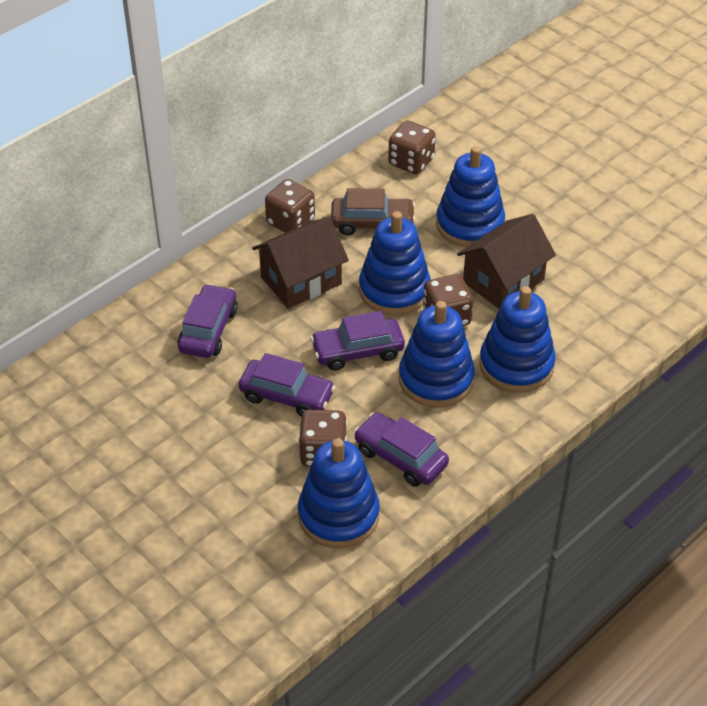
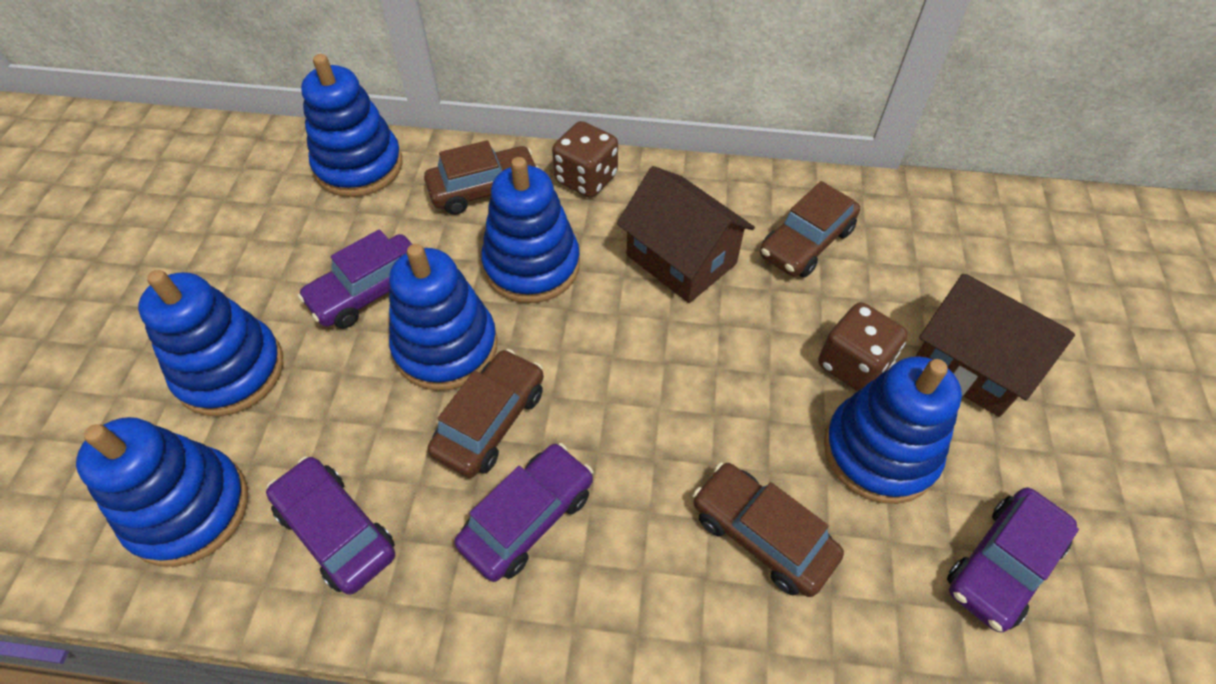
blue stacking toy: [298,438,380,548] [359,211,431,315] [399,301,475,408] [436,146,505,247] [479,286,556,393] = 5 -> [76,417,248,567] [138,270,283,416] [301,54,402,197] [389,244,498,391] [481,157,580,303] [824,356,962,504] = 6
brown car: [331,188,416,235] = 1 -> [424,140,539,215] [428,349,544,478] [693,463,844,597] [760,181,860,278] = 4
brown dice: [265,179,315,233] [299,410,347,467] [388,121,436,174] [423,274,473,326] = 4 -> [552,121,618,198] [818,302,908,391] = 2

